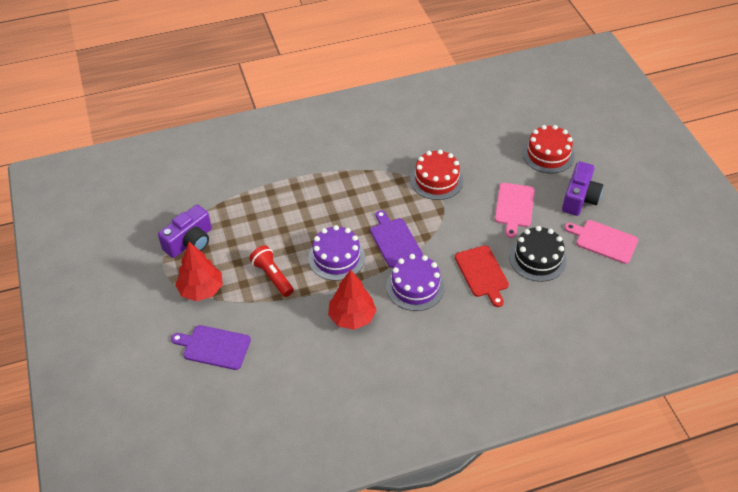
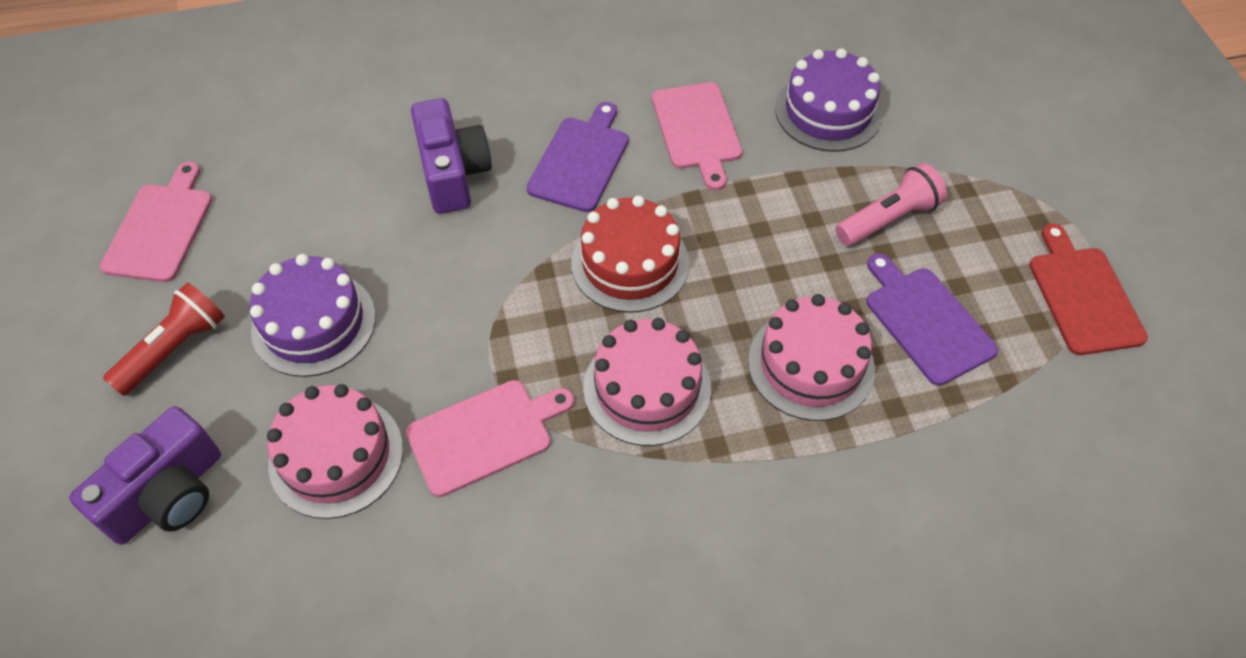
black cake: [509,226,567,282] = 1 -> none = 0
pink cake: none = 0 -> [267,384,403,519] [583,318,711,446] [748,294,875,421] = 3
pink cutting board: [495,183,535,238] [564,220,638,264] = 2 -> [100,161,212,282] [405,380,574,497] [652,82,742,190] = 3
pink flashlight: none = 0 -> [836,163,947,246] = 1
red cake: [410,150,463,200] [522,125,575,174] = 2 -> [571,196,689,313] = 1
red tree: [175,242,223,301] [328,269,376,330] = 2 -> none = 0

